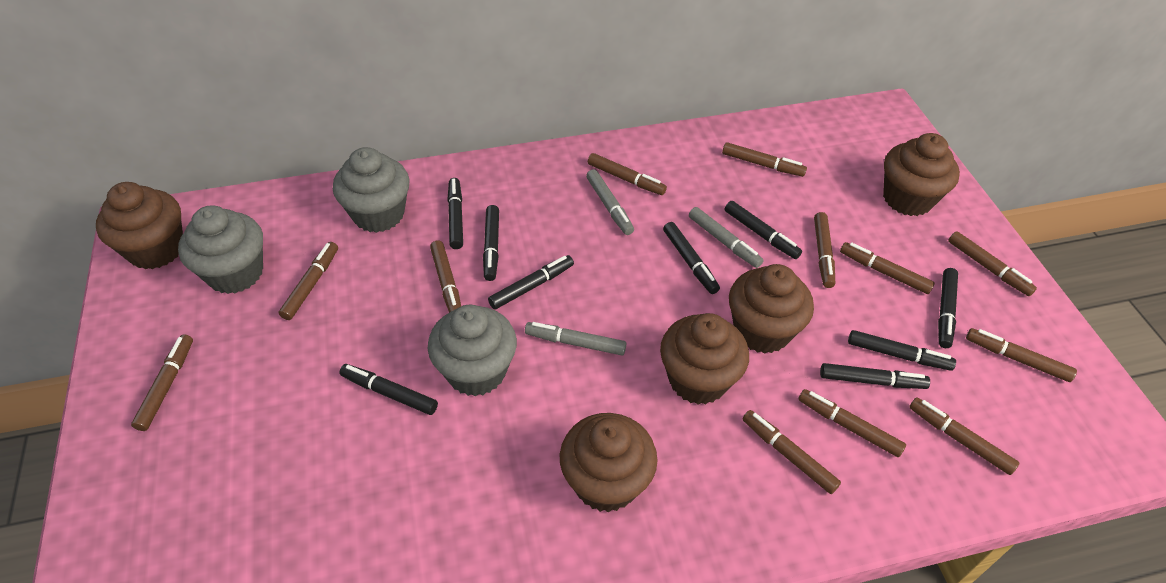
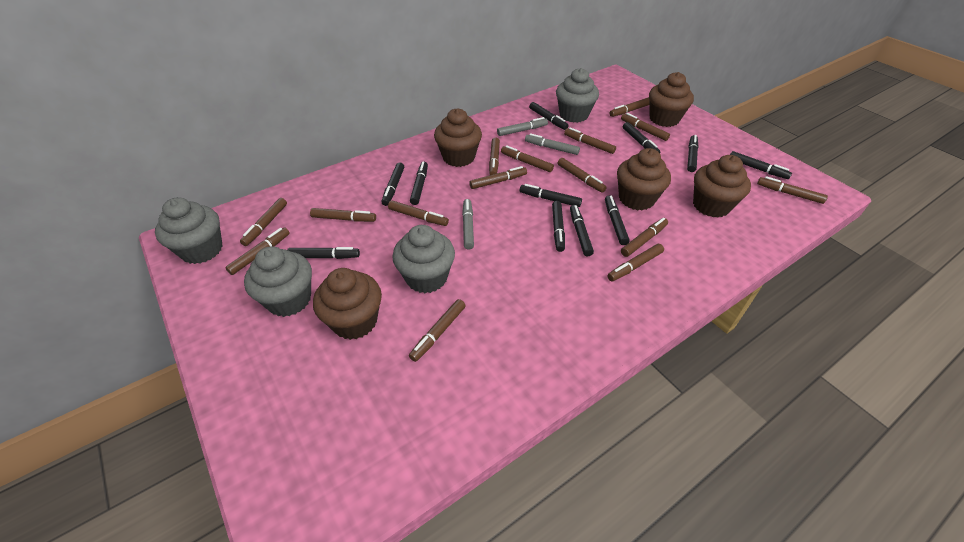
black marker: [339,364,438,415] [447,178,463,249] [483,205,499,281] [488,255,574,310] [663,222,720,294] [725,201,802,259] [820,363,930,389] [848,330,956,371] [938,268,958,348] = 9 -> [287,247,360,259] [382,162,404,206] [410,162,428,205] [520,184,582,207] [529,102,569,130] [552,201,565,252] [570,205,594,256] [605,195,630,245] [623,122,660,153] [687,135,698,172] [730,151,792,179] = 11
brown marker: [131,334,193,431] [279,242,338,320] [430,240,461,313] [588,153,667,195] [722,142,807,177] [742,410,841,494] [798,389,906,457] [814,212,835,288] [840,242,935,294] [909,397,1019,475] [948,231,1037,296] [966,328,1077,382] = 12 -> [225,228,290,275] [240,198,287,246] [310,208,376,222] [388,200,449,226] [409,299,466,362] [469,166,527,189] [489,137,500,175] [501,145,554,172] [558,158,606,193] [564,127,616,154] [607,244,664,281] [609,97,649,117] [621,113,670,141] [621,218,668,257] [757,176,828,204] = 15
grey cupcake: [178,206,263,294] [333,147,410,233] [428,305,517,396] = 3 -> [155,197,223,264] [244,246,312,317] [392,225,455,293] [556,68,599,123] = 4

